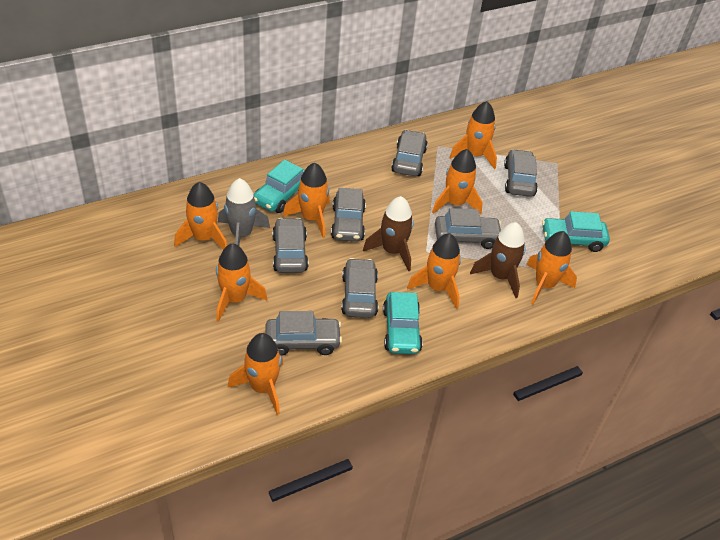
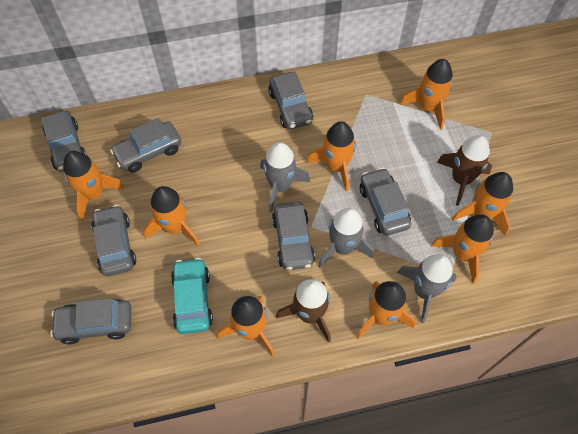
grey rocket: [218,178,270,246] = 1 -> [260,142,310,212] [318,208,374,267] [397,254,457,323] = 3
turquoise car: [254,160,305,213] [383,292,423,354] [542,211,610,252] = 3 -> [171,258,213,334] = 1

